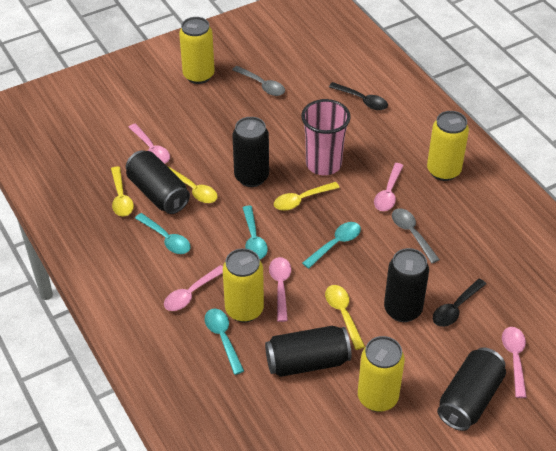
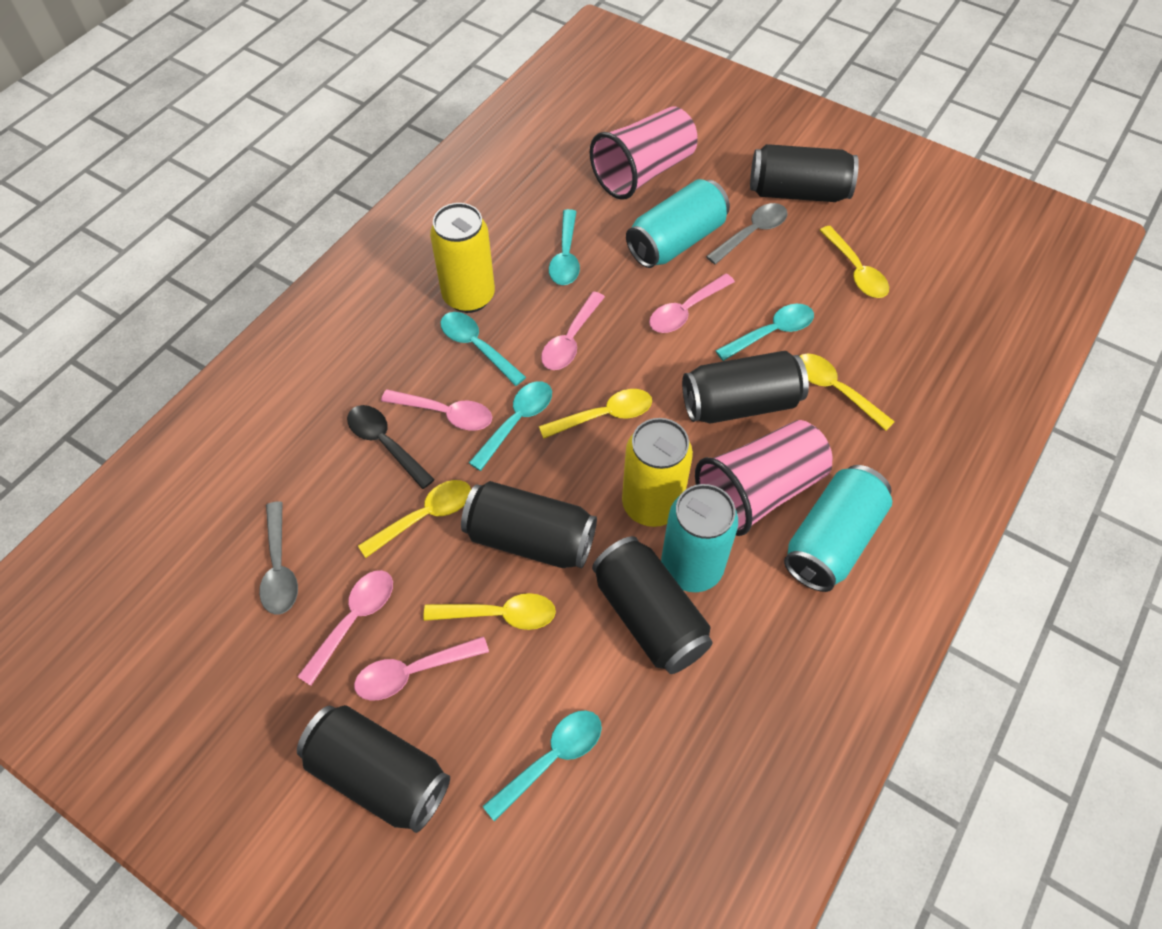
black spoon: [329,82,388,110] [433,278,486,327] = 2 -> [347,405,435,489] = 1
pink cup: [301,99,351,175] = 1 -> [590,106,697,200] [695,420,832,536] = 2
turquoise can: none = 0 -> [626,179,730,268] [661,484,738,592] [784,465,892,592] = 3
turquoise spoon: [135,213,191,254] [205,309,244,375] [243,206,268,259] [302,222,361,269] = 4 -> [440,312,526,386] [469,381,552,471] [482,710,602,821] [549,209,580,285] [715,304,814,361] = 5
yellow can: [179,17,215,84] [223,248,264,322] [358,336,405,412] [427,111,469,181] = 4 -> [430,203,495,313] [622,418,693,527] = 2
yellow spoon: [111,167,134,216] [167,166,218,203] [274,182,340,211] [325,285,365,350] = 4 -> [358,480,471,558] [423,593,556,630] [539,389,652,439] [800,354,895,431] [820,226,889,298] = 5

